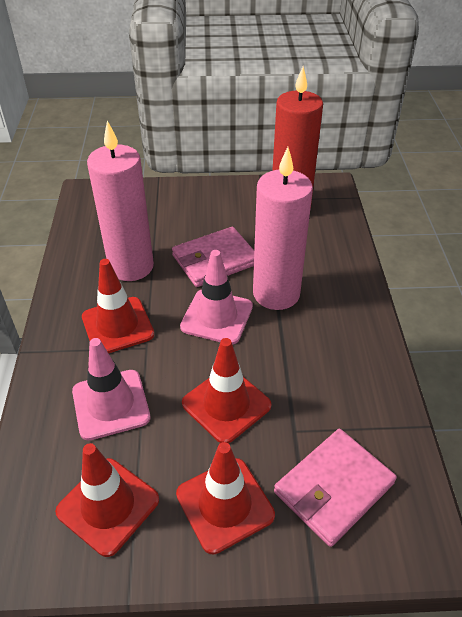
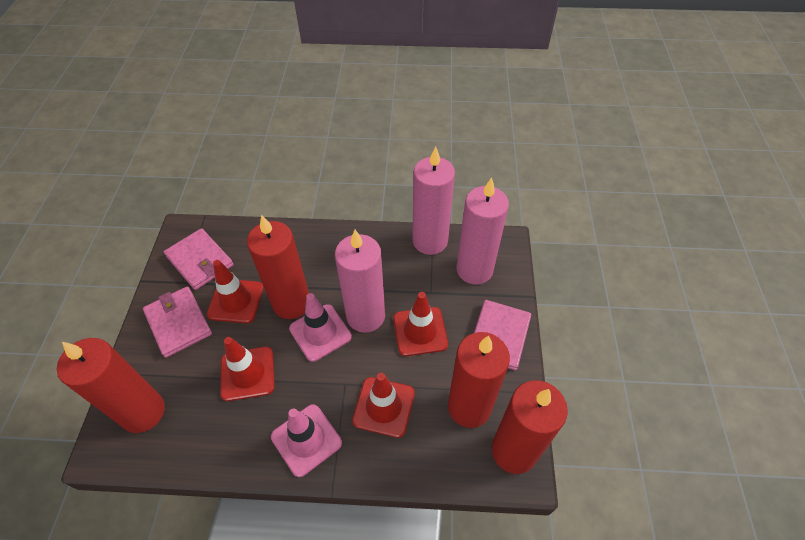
pink candle: [87,121,154,281] [253,147,313,310] = 2 -> [335,230,385,333] [413,147,455,255] [457,177,509,284] = 3
pink wallet: [172,227,254,287] [274,429,397,547] = 2 -> [143,286,212,358] [164,228,234,290] [474,300,531,371] = 3
red candle: [272,66,323,202] = 1 -> [57,338,165,433] [247,215,309,319] [448,332,510,428] [492,380,568,474] = 4

